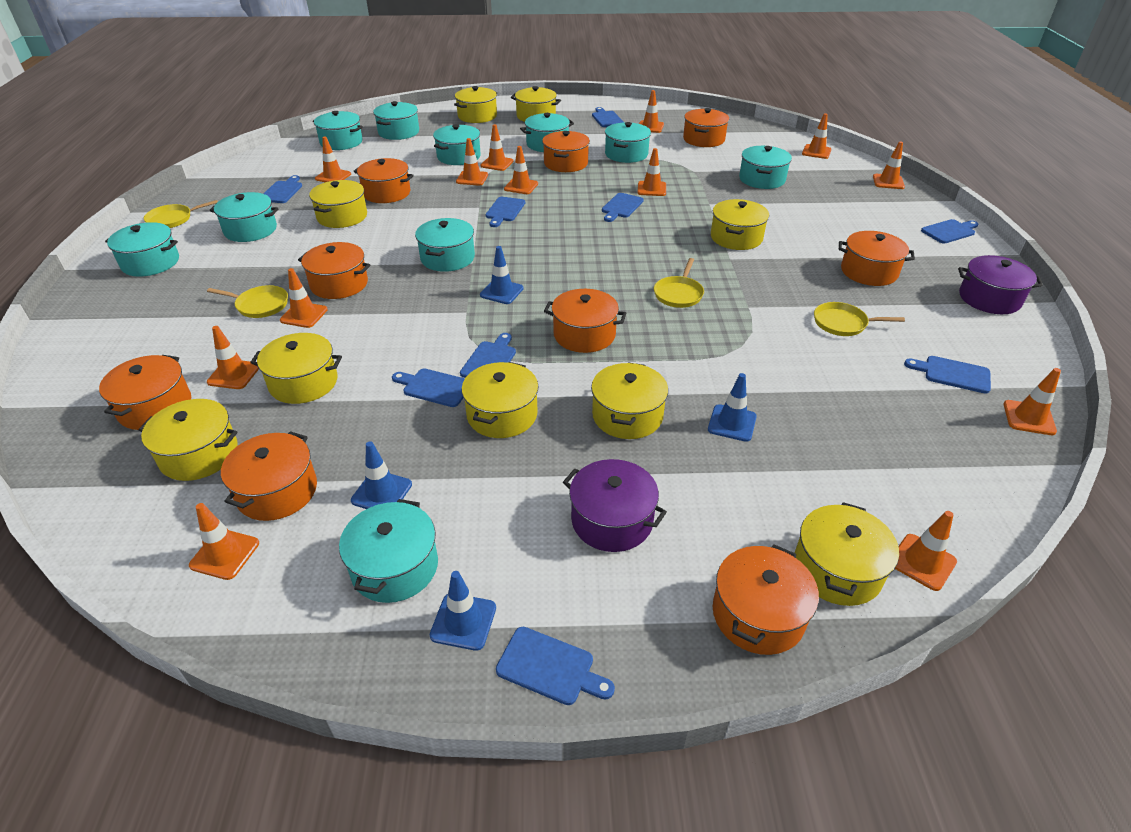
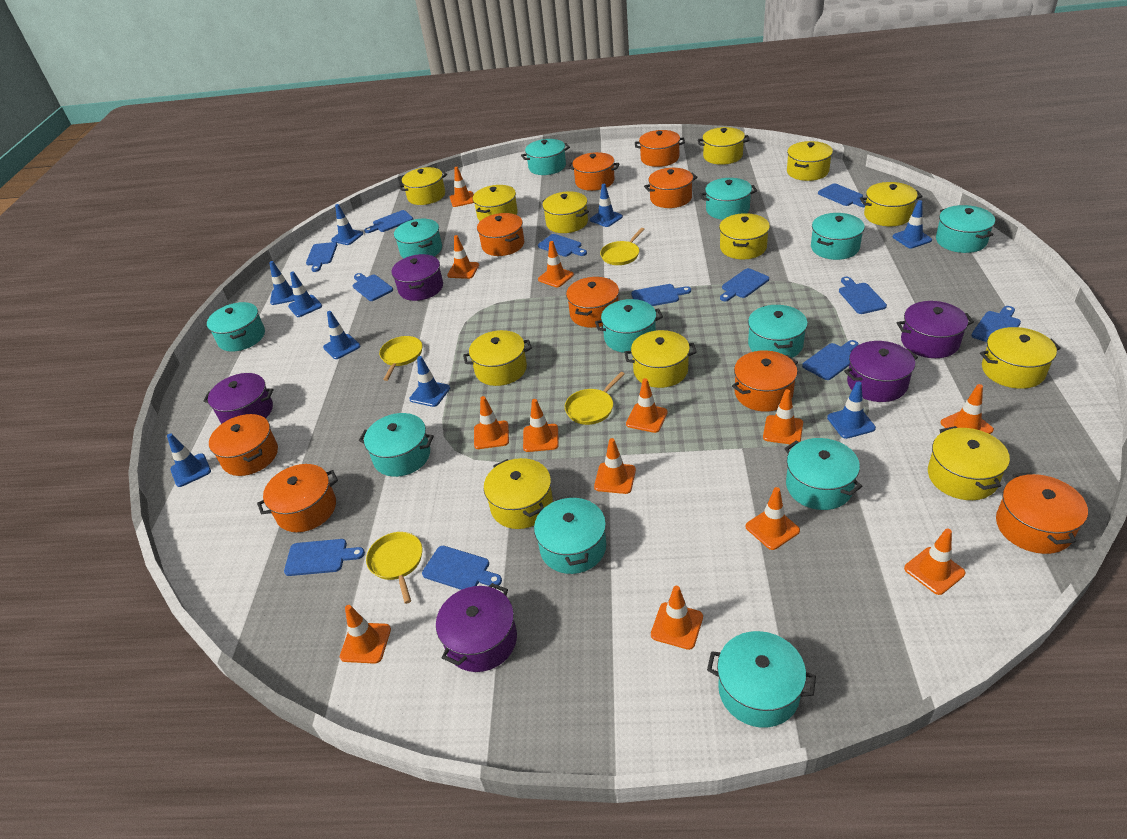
blue cutting board: [263,175,302,203] [392,369,465,407] [460,333,516,378] [485,197,525,227] [496,627,615,705] [592,107,624,127] [602,193,644,222] [904,356,991,394] [921,219,978,244] = 9 -> [284,539,365,576] [306,242,337,272] [353,273,393,301] [364,210,413,233] [422,546,502,590] [538,234,587,257] [631,284,691,306] [720,268,769,301] [802,340,859,380] [818,183,866,207] [839,277,887,314] [971,306,1021,342] = 12
blue traffic cone: [351,441,412,509] [430,571,496,651] [480,246,524,304] [708,373,757,442] = 4 -> [167,433,211,487] [269,261,294,305] [288,272,322,317] [323,311,360,359] [331,204,363,245] [409,356,450,407] [590,184,623,227] [827,381,876,439] [893,200,932,248] = 9
purple pot: [563,459,667,552] [958,255,1043,314] = 2 -> [203,373,273,424] [392,254,443,301] [436,583,517,672] [844,341,918,402] [897,301,974,358] = 5
turquoise pot: [105,222,179,277] [210,192,279,242] [313,111,363,150] [339,499,438,603] [373,101,419,140] [415,218,475,272] [433,124,481,165] [520,113,574,152] [605,122,651,163] [739,146,792,189] = 10 -> [207,302,265,352] [359,413,434,477] [394,219,442,258] [521,139,570,175] [534,495,606,574] [595,299,663,353] [700,178,757,220] [707,631,816,728] [748,305,808,358] [784,438,863,510] [811,213,865,260] [936,205,995,253] = 12
yellow pot: [139,399,238,481] [250,333,342,404] [309,180,367,228] [454,86,497,123] [462,362,538,438] [511,86,561,122] [591,362,668,439] [711,199,769,250] [794,502,899,606] = 9 -> [398,167,447,205] [463,330,532,386] [473,185,518,221] [484,458,553,529] [542,191,589,233] [624,330,697,388] [698,127,750,165] [719,213,770,259] [787,141,833,181] [860,182,922,226] [928,426,1010,500] [980,327,1061,389] = 12

